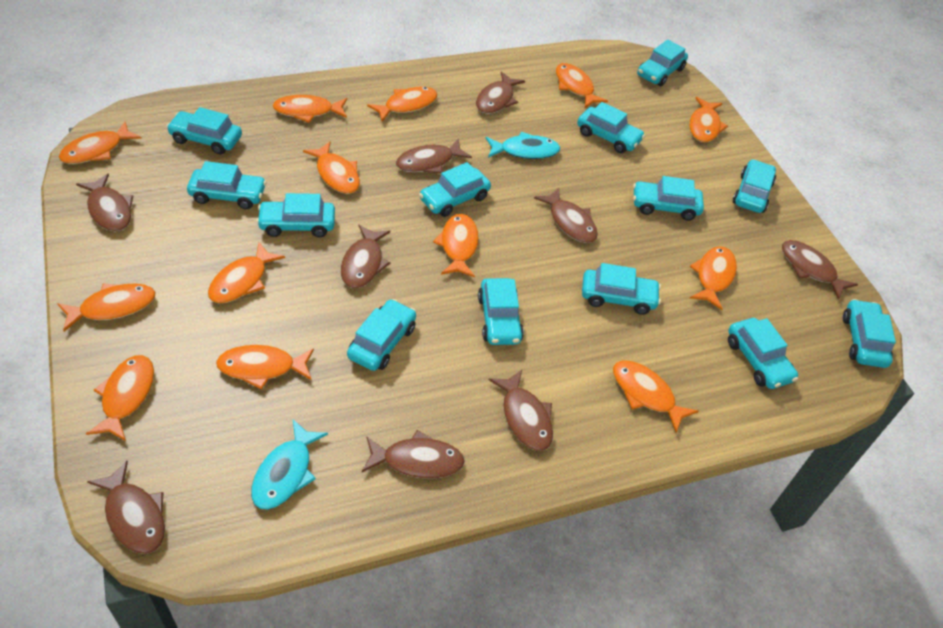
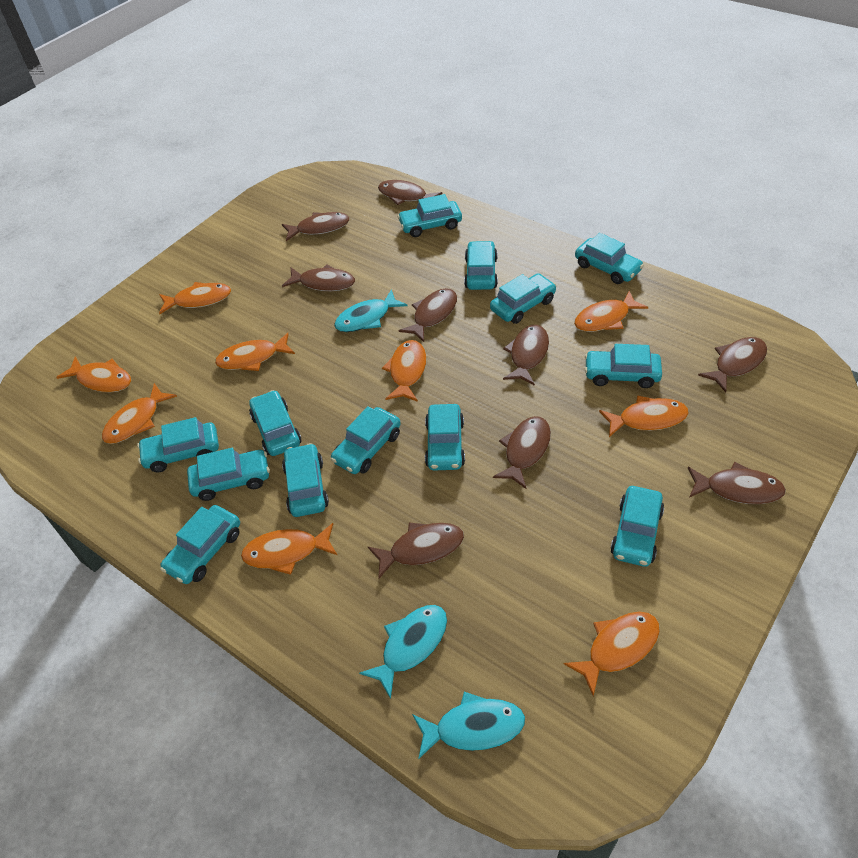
orange fish: [57,283,155,331] [59,122,142,164] [86,355,154,441] [208,242,285,303] [216,345,314,389] [272,95,347,123] [303,142,360,194] [367,87,438,122] [433,214,479,277] [556,63,608,108] [613,361,699,433] [689,97,728,143] [690,246,737,310] = 13 -> [56,356,131,393] [102,383,177,444] [159,282,231,314] [215,333,295,371] [241,523,337,575] [382,340,426,402] [564,612,660,696] [574,291,648,332] [599,395,689,437] = 9
turquoise fish: [251,420,328,510] [486,132,560,159] = 2 -> [334,289,408,332] [359,605,447,699] [412,692,525,759] = 3

